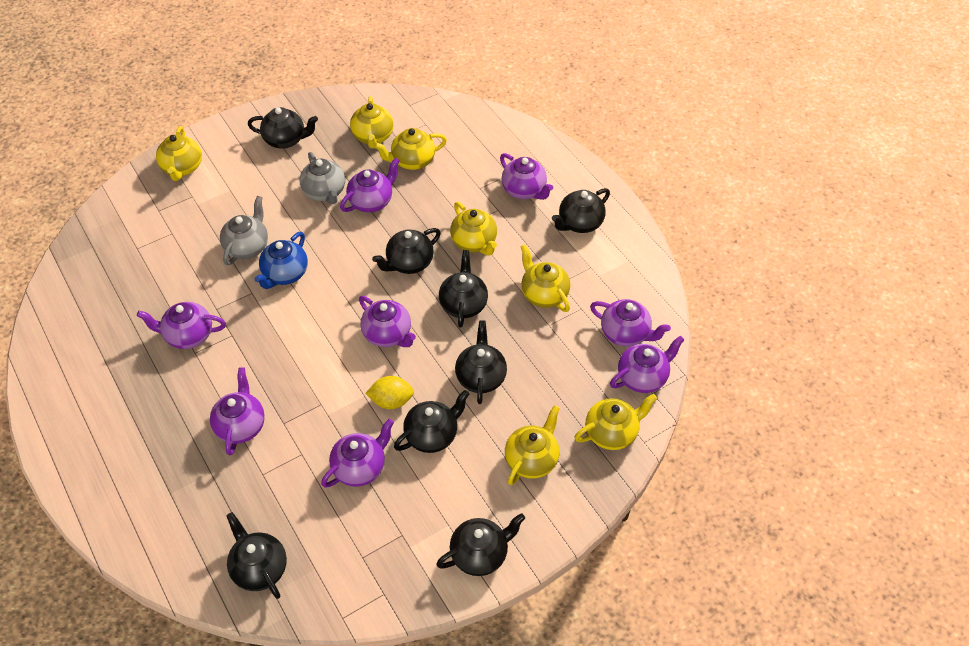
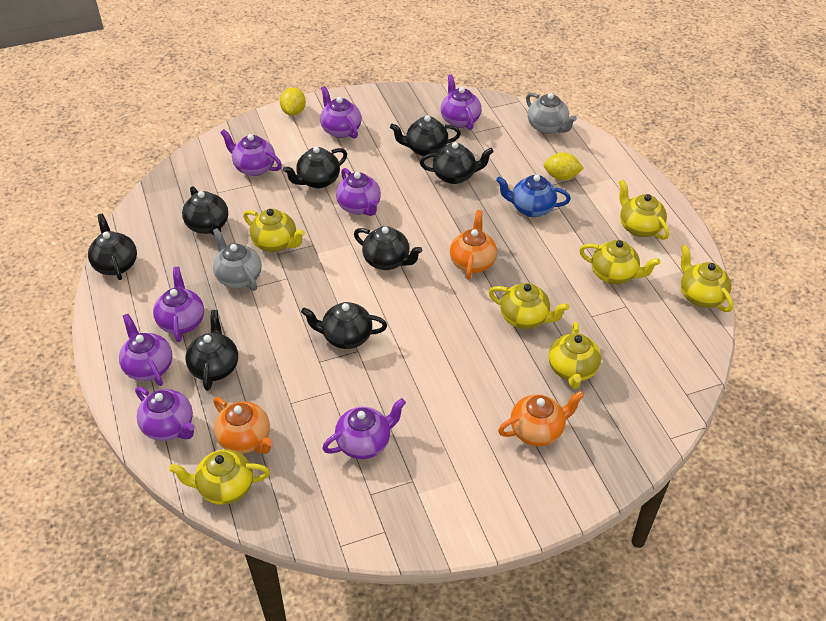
orange teapot: none = 0 -> [213,397,273,454] [450,210,497,279] [498,391,584,446] = 3
yellow lemon: [365,376,414,409] = 1 -> [280,87,306,116] [544,152,584,180] = 2

